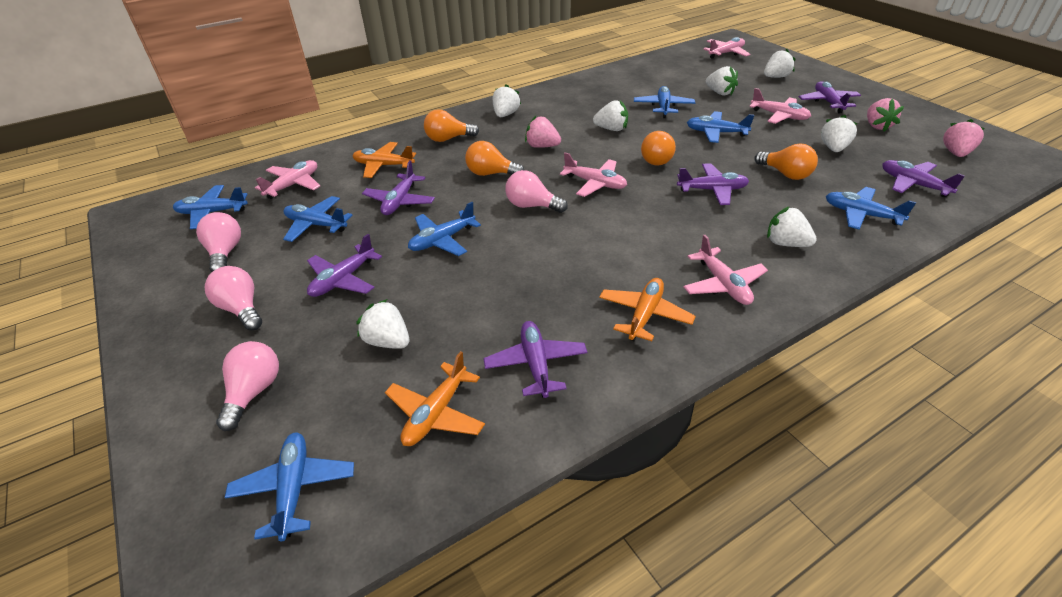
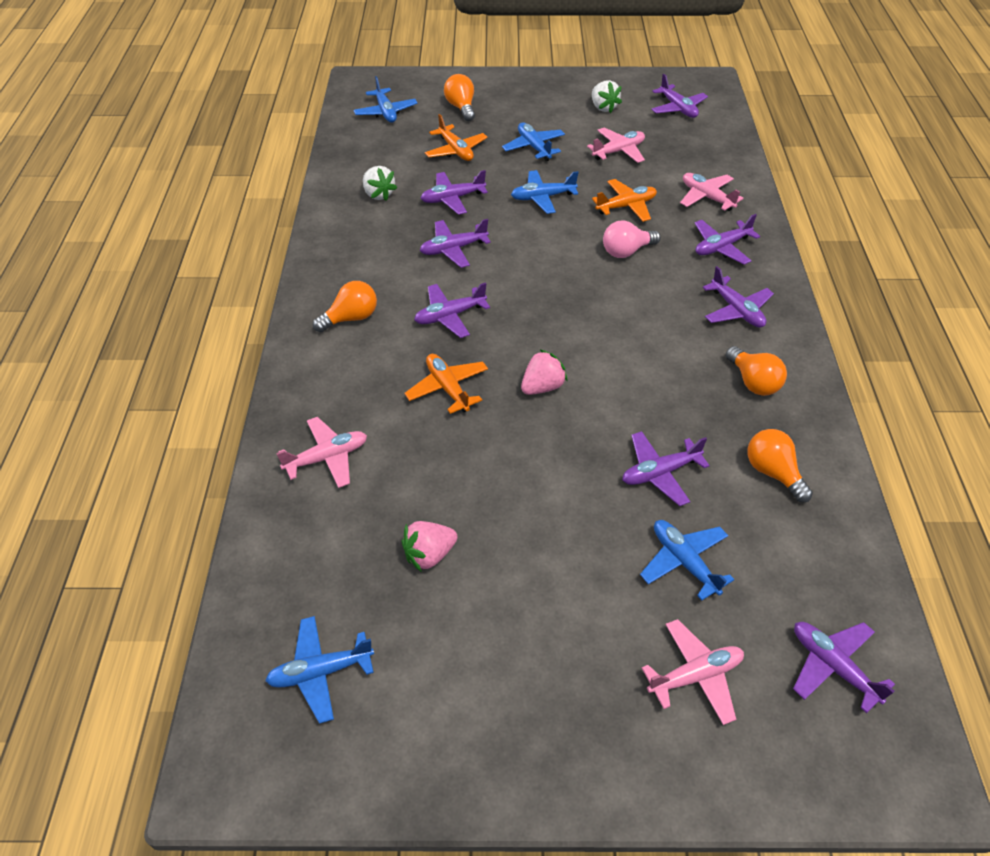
blue plane: [173,185,248,229] [224,433,354,541] [283,196,352,242] [408,202,481,256] [634,86,695,118] [687,111,755,143] [826,187,916,230] = 7 -> [265,616,374,724] [354,76,418,122] [502,122,565,161] [511,170,579,214] [640,520,734,601] = 5
pink light bulb: [196,212,241,272] [205,266,262,331] [216,341,279,431] [505,170,568,213] = 4 -> [603,220,660,258] = 1
pink plane: [255,160,320,199] [560,153,627,197] [683,235,768,305] [703,37,751,59] [749,88,811,124] = 5 -> [276,417,367,488] [587,127,645,163] [642,619,744,725] [680,173,743,211] = 4
pink strawberry: [525,116,561,148] [867,98,904,131] [943,119,985,157] = 3 -> [402,521,458,572] [521,349,568,395] = 2
purple plane: [307,234,382,297] [362,160,435,215] [483,321,588,398] [677,163,749,205] [799,81,861,113] [882,160,965,197] = 6 -> [414,282,490,338] [420,219,491,268] [421,170,488,215] [622,431,710,506] [651,74,708,118] [694,214,760,265] [703,266,774,327] [793,622,895,713] = 8
white strawberry: [356,299,409,349] [493,84,521,117] [593,100,628,131] [706,66,738,96] [764,49,795,78] [767,207,817,247] [821,115,858,152] = 7 -> [363,166,397,201] [592,80,622,113] = 2

